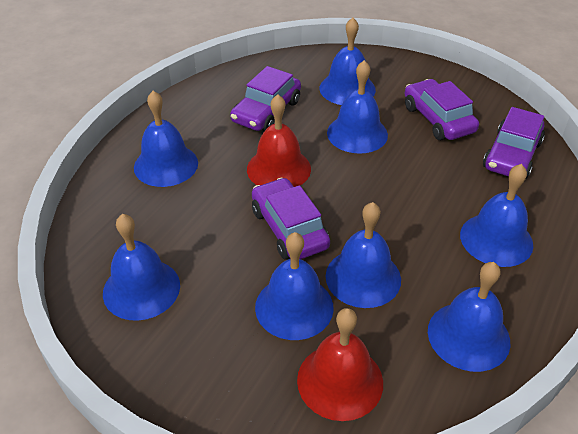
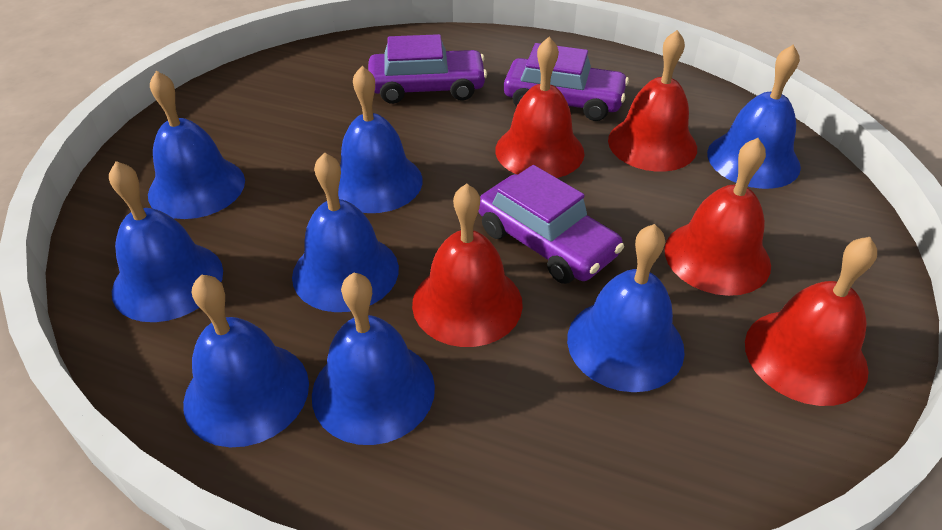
purple car: [230,66,301,131] [252,178,330,260] [405,79,479,140] [483,107,545,179] = 4 -> [368,34,487,104] [478,165,624,284] [504,43,629,121] = 3
red bell: [247,94,311,187] [297,308,383,421] = 2 -> [412,184,523,347] [495,37,584,178] [608,30,697,172] [665,138,771,296] [745,237,877,406] = 5

